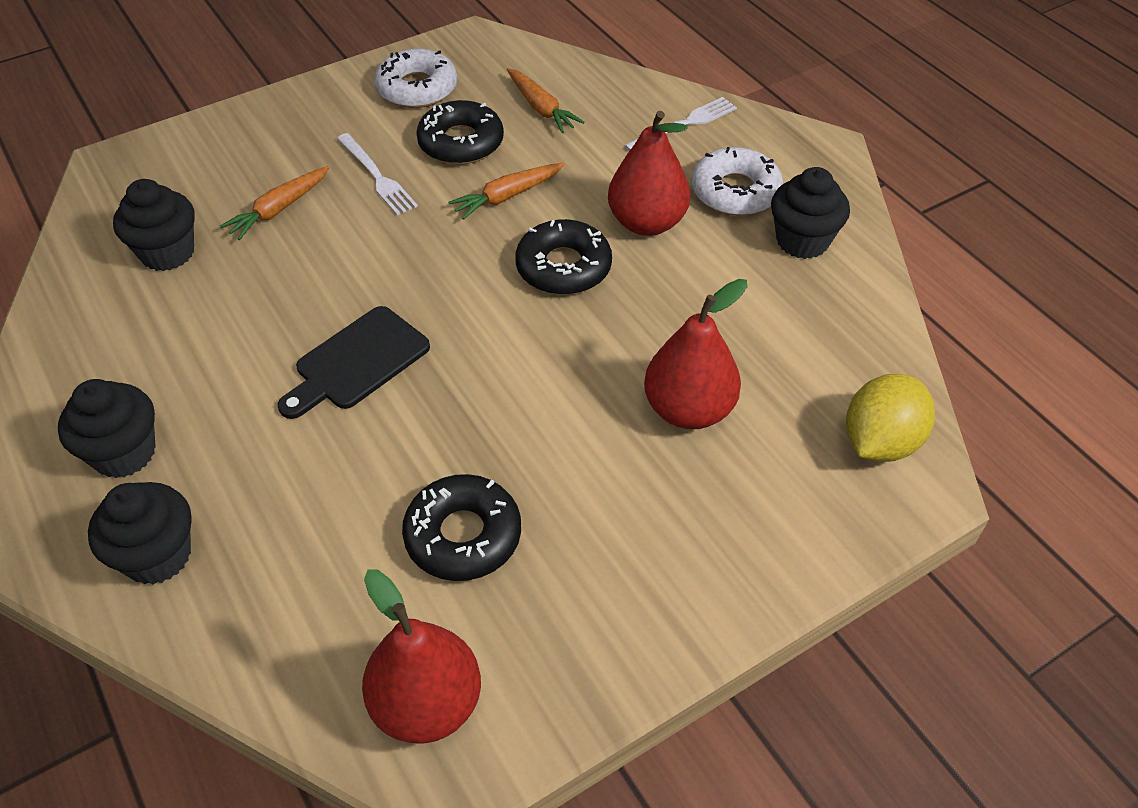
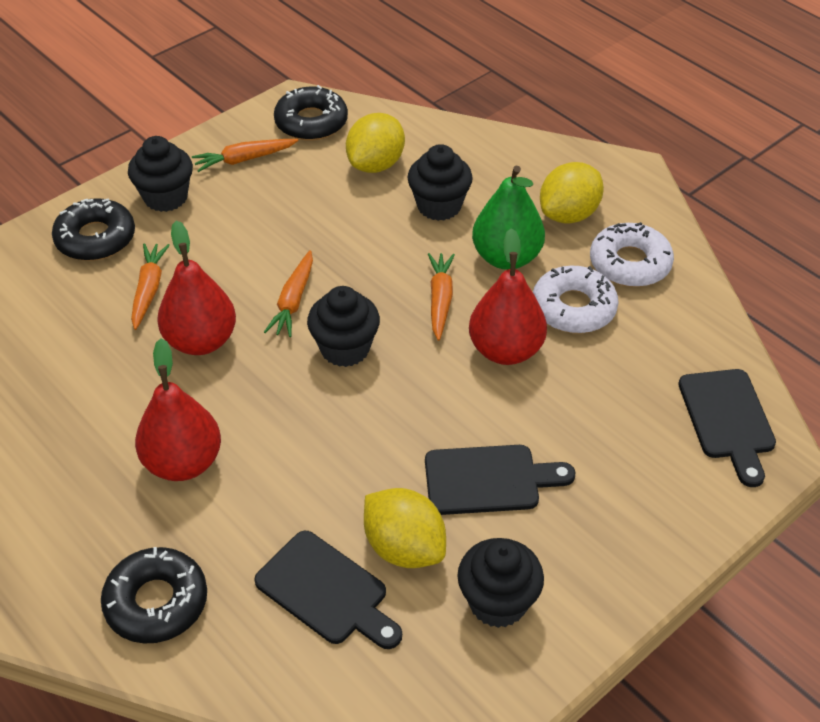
black cutting board: [278,306,430,419] = 1 -> [254,531,402,649] [425,445,575,515] [678,369,776,487] = 3
green pear: none = 0 -> [472,166,545,270] = 1
orange carrot: [220,166,329,240] [448,162,565,220] [507,68,584,133] = 3 -> [131,243,170,330] [192,139,299,172] [264,250,313,337] [428,253,455,341] = 4
white fork: [337,133,418,215] [624,97,737,151] = 2 -> none = 0
yellow lemon: [846,374,935,462] = 1 -> [346,113,405,173] [364,488,446,568] [540,162,604,224] = 3

